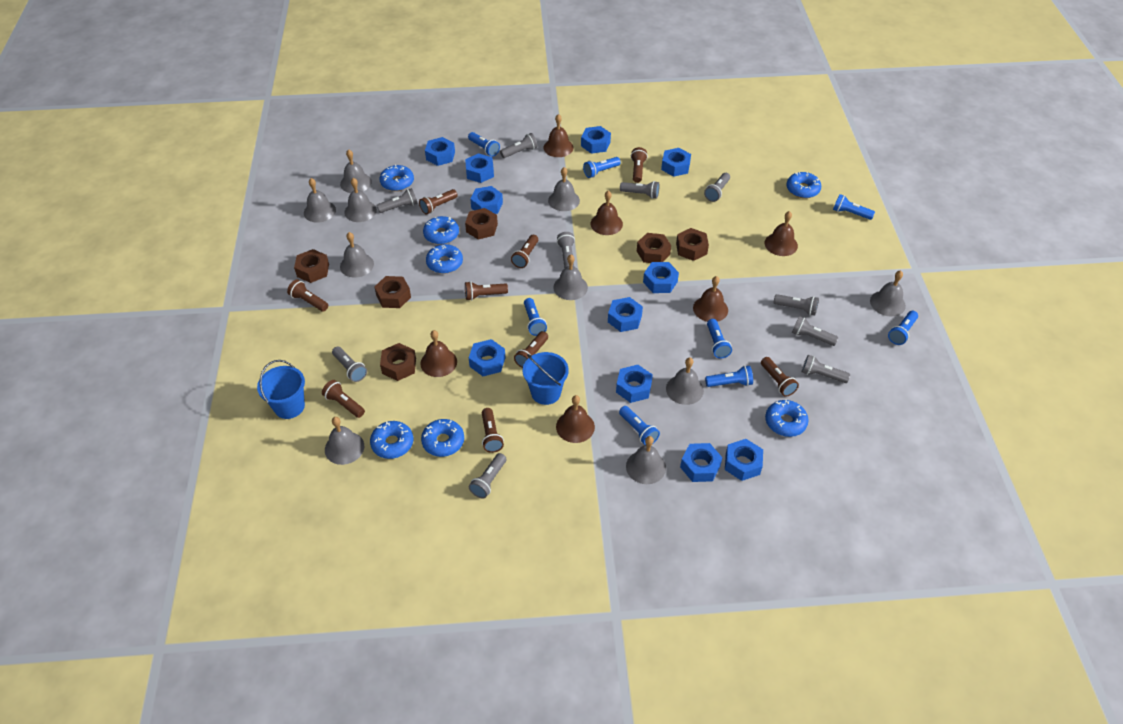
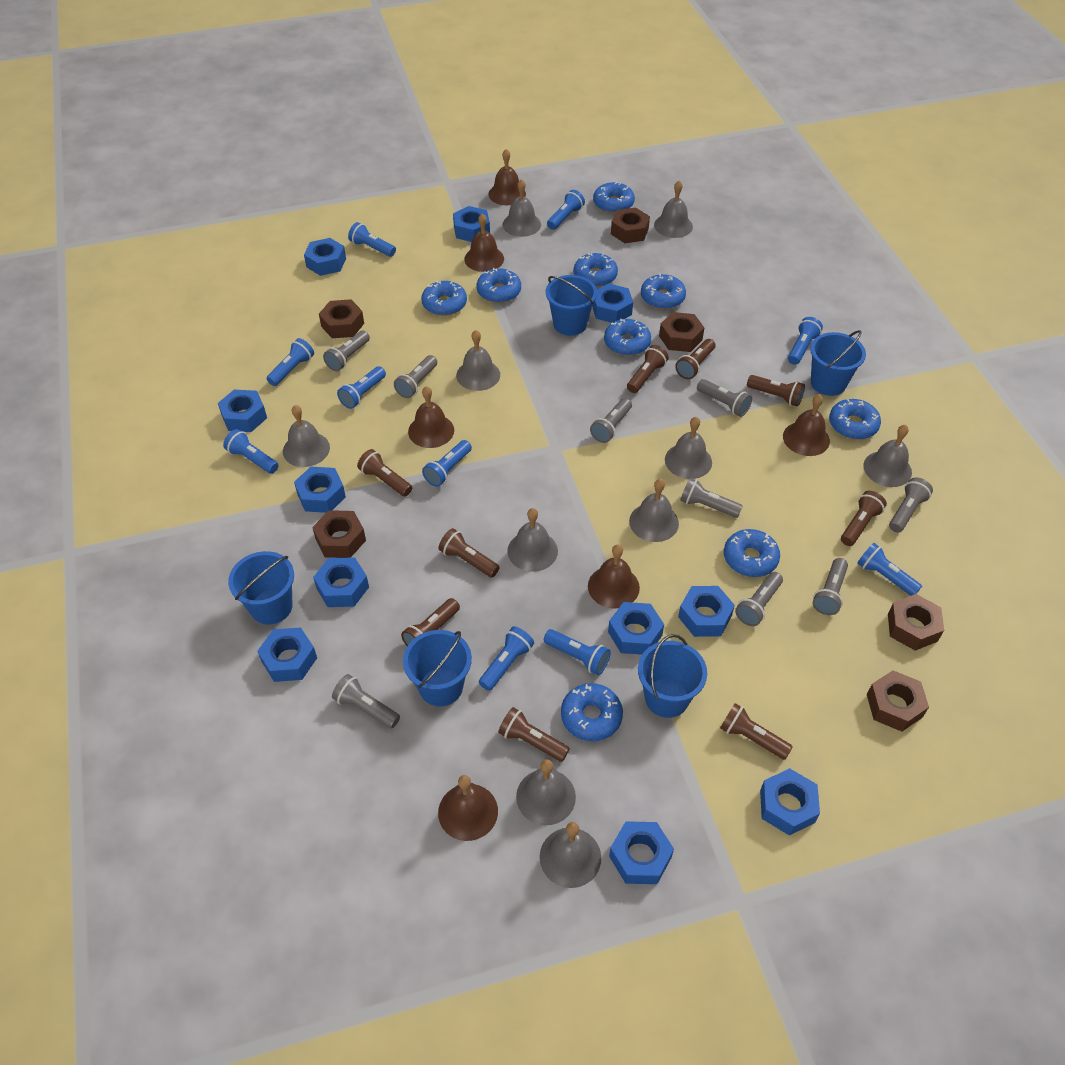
blue bucket: [257,360,305,419] [523,352,569,405] = 2 -> [228,551,294,625] [403,630,472,706] [546,275,597,336] [638,634,707,718] [810,330,866,396] = 5
blue donut: [370,421,413,459] [380,164,414,191] [421,419,464,457] [423,216,459,244] [426,244,463,274] [765,400,809,437] [786,172,821,198] = 7 -> [421,281,467,316] [477,268,521,303] [561,683,623,741] [573,253,618,287] [593,182,635,213] [604,318,651,356] [641,273,686,309] [724,529,780,577] [829,399,881,440] = 9
blue flashlight: [468,132,500,157] [524,298,547,336] [583,157,621,178] [619,406,660,445] [705,366,753,387] [707,319,732,358] [833,194,875,220] [888,311,918,345] = 8 -> [223,429,279,474] [267,338,314,386] [337,366,386,409] [348,222,396,257] [422,440,472,487] [479,626,534,691] [544,629,611,675] [547,190,585,230] [788,317,823,365] [857,543,922,596] = 10
grey flashlight: [332,346,367,382] [377,188,418,213] [469,453,506,499] [500,133,538,158] [557,232,575,268] [620,181,659,199] [704,173,730,202] [773,294,819,315] [792,316,839,346] [802,355,850,383] = 10 -> [323,331,370,371] [332,674,400,729] [394,355,437,398] [590,398,632,443] [680,478,743,518] [697,379,752,417] [735,572,783,626] [813,558,848,615] [889,477,933,533] = 9

